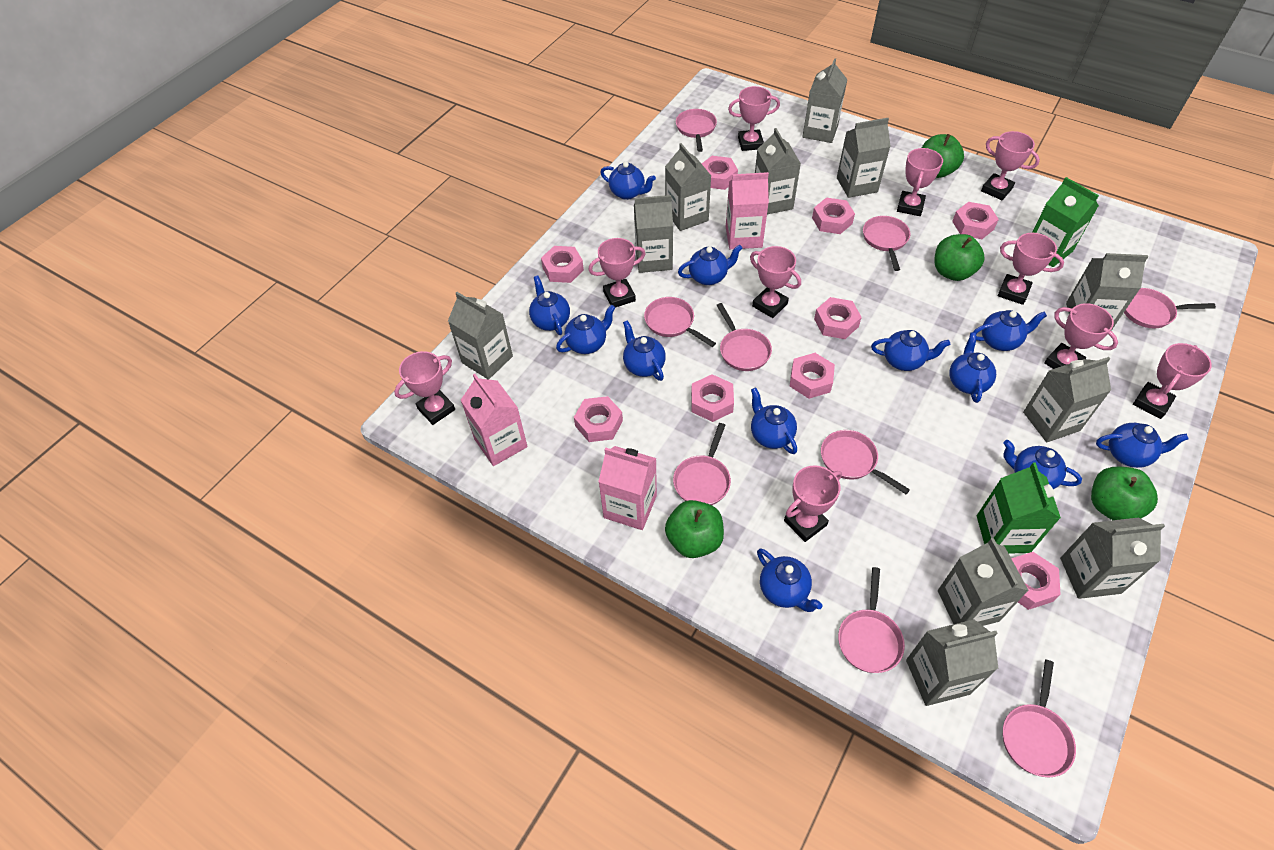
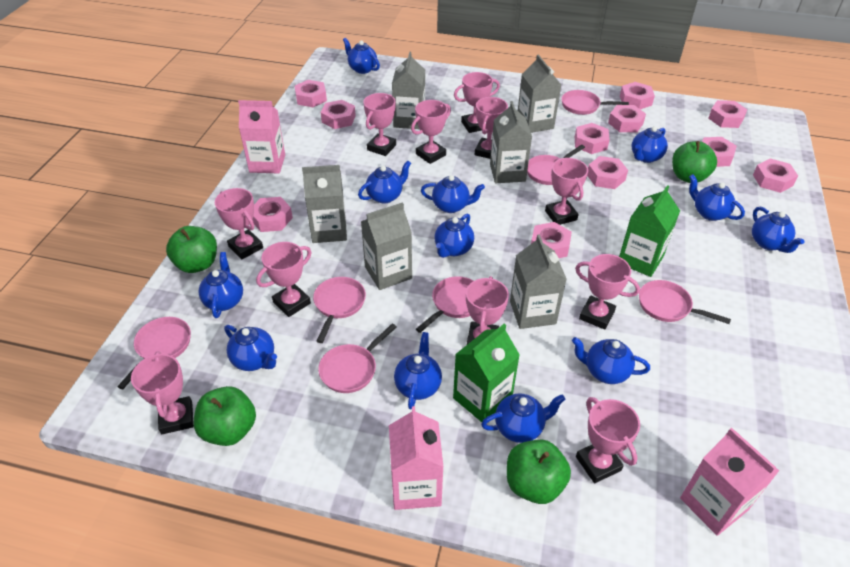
grey carton: [448,292,513,380] [634,195,673,273] [665,143,711,231] [755,128,801,214] [802,58,848,143] [837,118,891,198] [906,619,998,706] [938,538,1029,626] [1023,357,1111,442] [1060,518,1165,599] [1066,253,1148,331] = 11 -> [302,165,347,243] [361,202,412,290] [392,52,425,129] [490,101,532,183] [510,234,566,329] [518,55,561,133] = 6
pink nut: [541,246,584,283] [574,396,623,442] [691,374,734,422] [702,156,738,190] [790,353,835,399] [812,197,855,234] [814,297,862,339] [952,202,999,239] [1011,552,1061,610] = 9 -> [253,197,293,232] [295,80,327,107] [321,100,356,129] [531,222,572,258] [575,123,610,154] [587,156,628,189] [608,105,646,133] [620,82,655,109] [702,137,737,167] [708,100,747,128] [753,159,798,193] = 11
pink pan: [644,297,716,347] [673,423,731,505] [676,109,717,152] [716,303,772,371] [821,430,910,494] [838,567,905,673] [863,216,910,271] [1003,660,1076,777] [1124,288,1216,328] = 9 -> [117,317,191,389] [313,277,366,343] [318,323,397,393] [416,276,474,333] [527,145,585,185] [561,90,629,115] [639,280,731,324] = 7
pink trophy: [394,351,455,425] [588,238,645,308] [728,86,780,151] [750,246,801,318] [784,465,842,542] [897,148,943,216] [981,131,1040,200] [998,233,1064,305] [1044,303,1118,369] [1133,343,1212,419] = 10 -> [131,351,194,434] [215,188,263,259] [256,242,312,317] [363,93,396,156] [411,100,451,164] [454,72,500,133] [466,276,509,344] [475,97,508,159] [545,158,588,225] [575,254,640,330] [576,397,640,483] = 11

